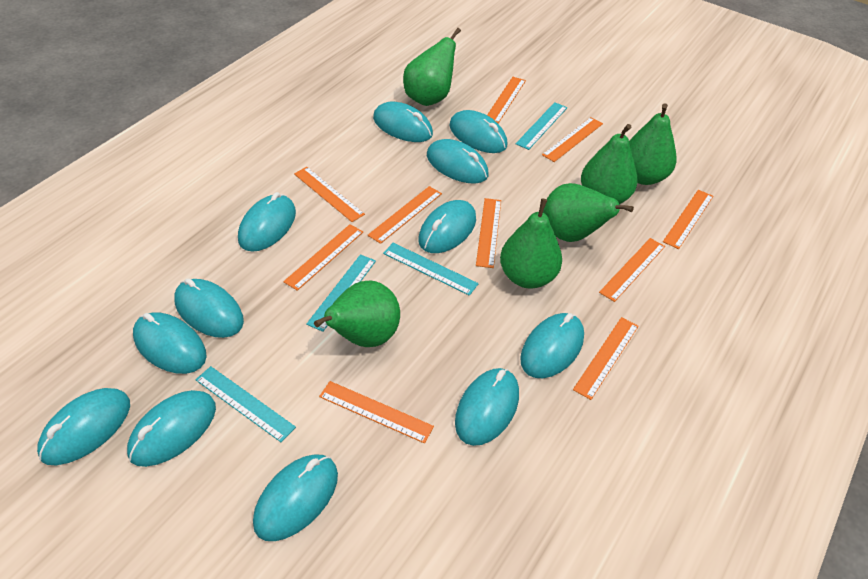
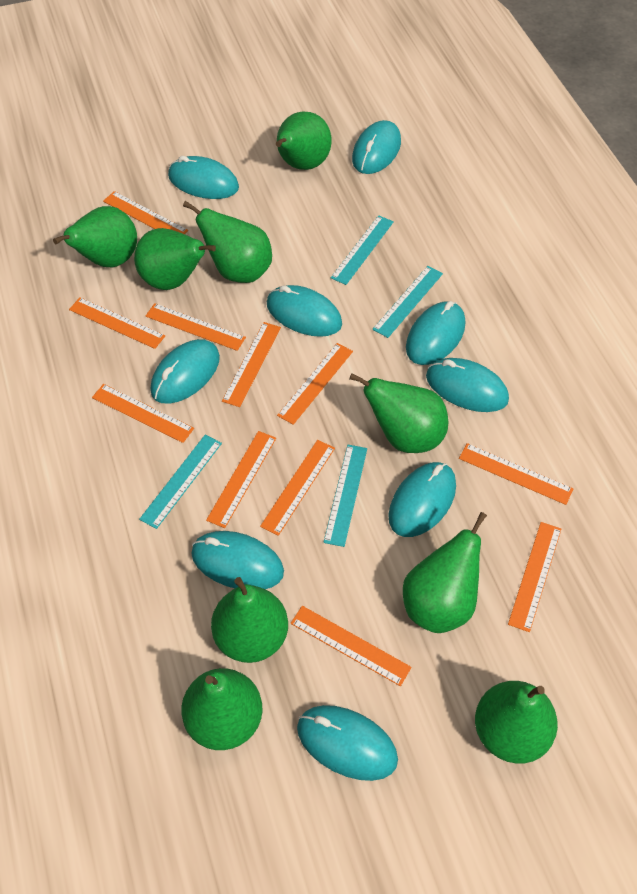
green pear: [314,281,400,347] [403,28,461,106] [500,198,562,289] [543,183,634,242] [581,124,637,204] [629,103,677,185] = 6 -> [53,206,137,267] [134,228,216,290] [181,668,263,750] [183,201,272,283] [211,577,288,663] [276,112,332,170] [349,373,449,453] [403,512,487,633] [475,681,558,764] = 9
orange ruler: [283,224,363,291] [294,167,365,222] [319,381,434,443] [368,186,442,244] [476,198,501,268] [487,77,526,124] [542,117,603,162] [573,317,639,400] [599,238,665,302] [663,190,713,249] = 10 -> [69,297,165,349] [92,384,194,443] [103,191,188,234] [146,303,246,351] [206,431,276,528] [222,322,281,407] [260,440,335,536] [277,343,353,425] [290,606,412,686] [459,443,573,505] [508,522,561,632] = 11
turquoise mouse: [37,388,130,465] [127,390,216,467] [133,312,207,374] [174,278,244,338] [238,192,296,252] [253,455,338,541] [373,102,433,142] [419,200,476,253] [427,139,488,184] [449,110,507,153] [455,368,519,446] [520,313,584,378] = 12 -> [150,339,220,404] [168,156,239,199] [191,531,284,589] [267,285,342,337] [297,705,398,781] [352,120,401,174] [388,462,456,537] [406,301,465,365] [426,358,509,412] = 9

